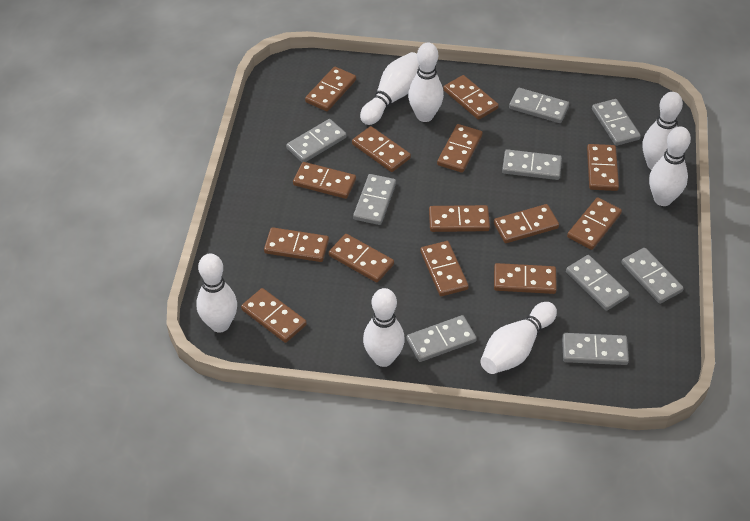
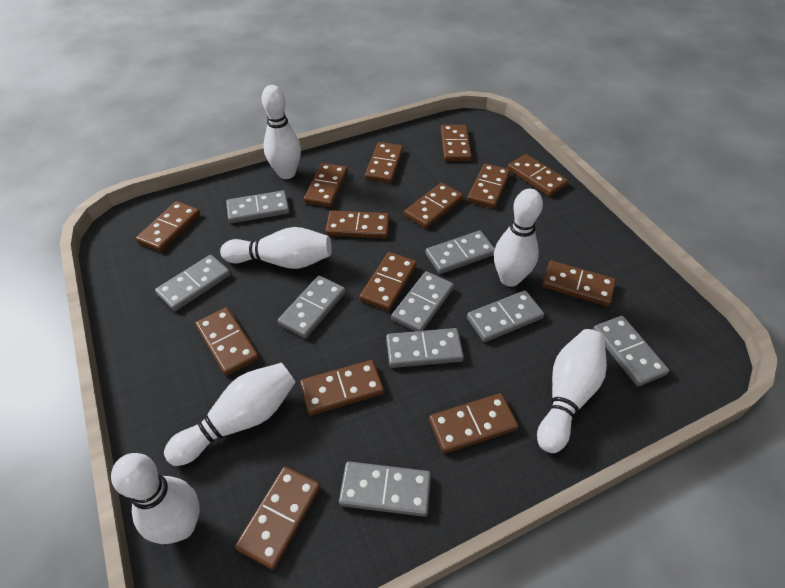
white bowling pin: [196,253,237,333] [360,52,419,125] [363,288,405,367] [408,43,444,122] [480,302,557,374] [642,92,683,170] [649,126,691,206] = 7 -> [111,453,200,544] [164,363,296,466] [220,227,332,269] [262,85,301,179] [494,189,543,287] [537,329,607,453] = 6

